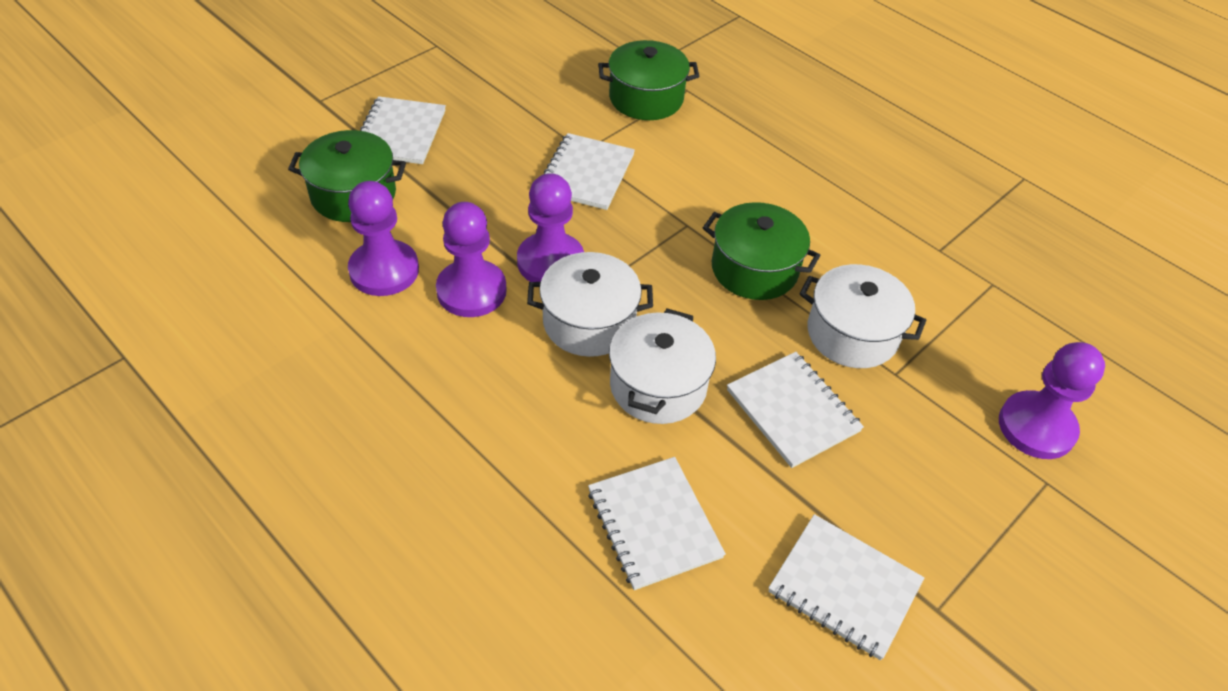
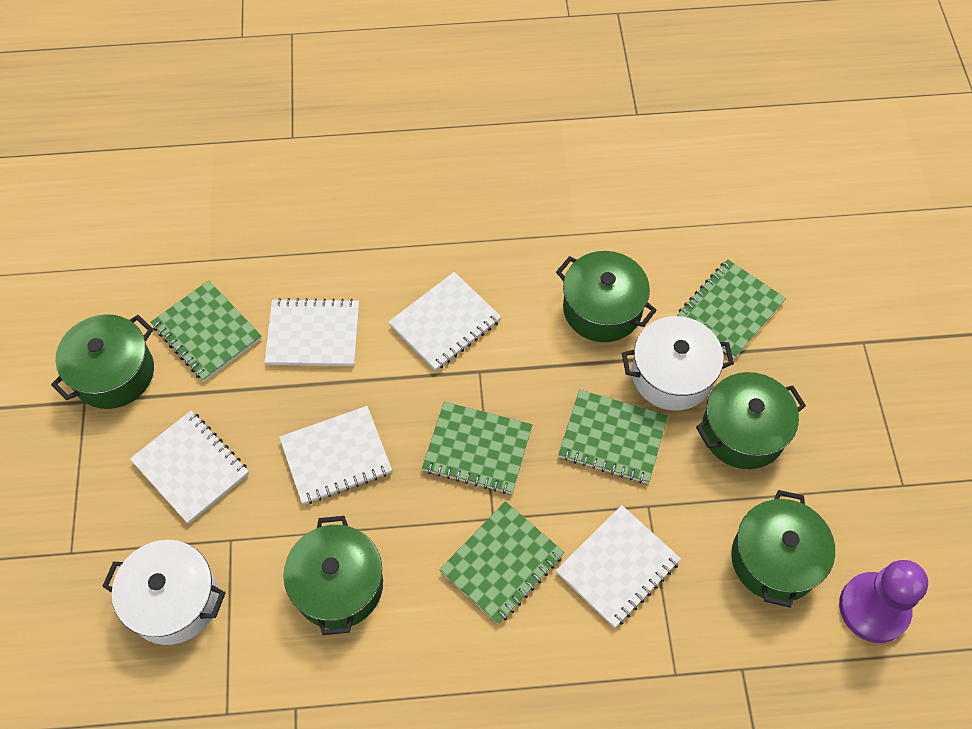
green notebook: none = 0 -> [151,280,262,382] [422,402,533,494] [439,501,564,624] [558,390,668,484] [677,259,786,359] = 5
green pot: [288,130,406,222] [598,40,699,120] [703,202,821,300] = 3 -> [51,314,154,409] [283,516,383,635] [556,251,657,342] [696,372,806,469] [731,490,835,608] = 5
purple pawn: [348,181,419,296] [436,202,507,317] [517,173,584,282] [999,342,1105,459] = 4 -> [839,560,928,643] = 1
white pot: [527,252,653,357] [609,309,716,424] [800,264,926,368] = 3 -> [102,540,226,645] [622,316,734,411] = 2

